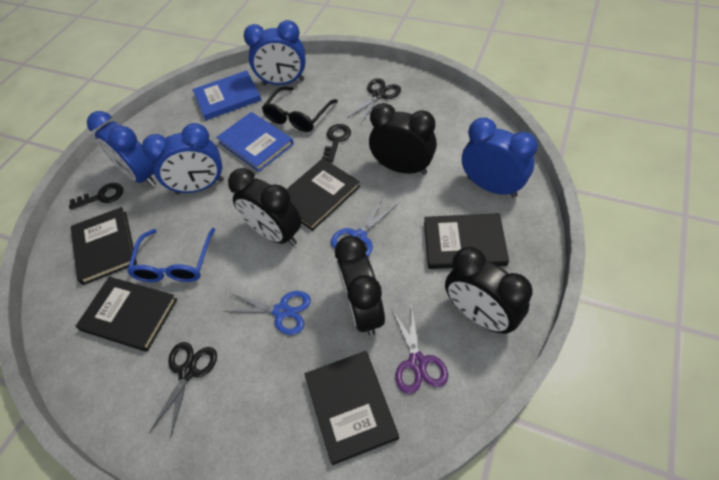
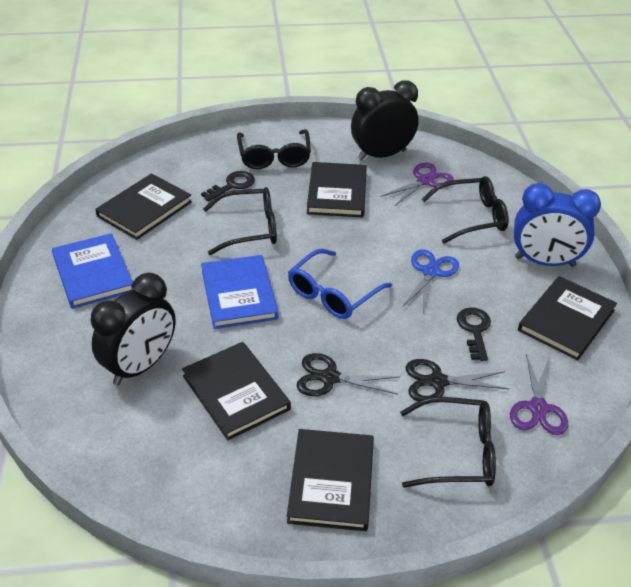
black clock: [228,168,301,246] [335,236,385,336] [369,103,437,175] [445,247,533,334] = 4 -> [91,273,176,385] [351,80,418,161] = 2
black glasses: [262,86,338,132] = 1 -> [203,187,277,255] [237,129,311,169] [400,397,496,488] [422,176,509,244] = 4
blue clock: [87,111,156,187] [142,123,224,195] [244,20,305,85] [462,118,538,198] = 4 -> [514,183,601,267] = 1
blue scissors: [223,291,311,335] [331,197,398,257] = 2 -> [402,249,459,313] = 1
purple scissors: [391,303,448,394] = 1 -> [381,163,454,207] [510,354,568,435] = 2

